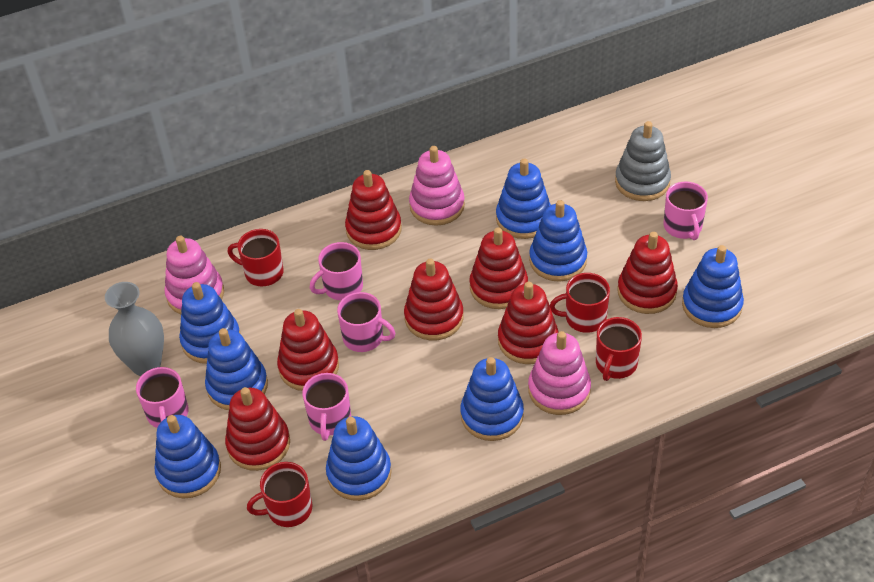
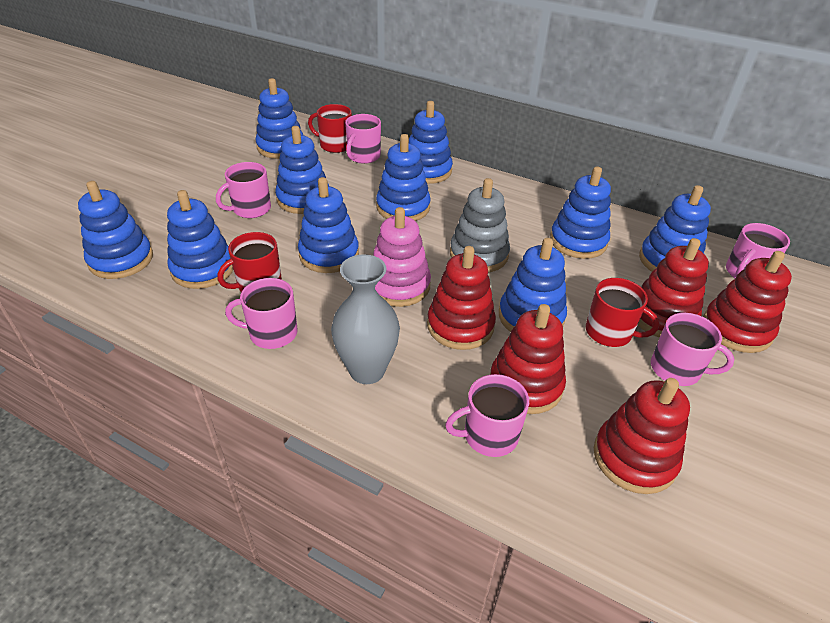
blue stacking toy: [155,415,221,498] [179,282,241,364] [205,328,268,410] [326,416,392,501] [460,357,524,441] [496,159,551,239] [529,200,587,282] [682,245,744,328] = 8 -> [78,181,153,279] [167,190,233,289] [255,78,303,159] [275,126,329,214] [298,177,359,273] [376,134,431,221] [409,101,453,184] [499,238,567,332] [550,167,611,259] [639,185,711,272] = 10
pink mug: [136,367,189,428] [302,373,351,441] [310,242,363,300] [337,292,395,352] [664,182,708,240] = 5 -> [216,162,271,218] [225,278,297,349] [345,114,381,164] [445,374,529,457] [651,313,734,386] [726,223,790,278] = 6
pink stacking toy: [165,236,224,314] [409,146,465,226] [528,331,591,415] = 3 -> [373,207,431,307] = 1
red mug: [228,229,284,286] [247,462,312,527] [550,273,610,333] [596,317,642,381] = 4 -> [217,232,282,292] [308,104,352,153] [586,278,660,347] = 3
red stacking toy: [225,387,290,471] [277,309,339,391] [345,170,402,250] [404,259,464,340] [469,228,528,309] [498,282,558,364] [617,232,678,314] = 7 -> [427,246,496,350] [490,304,566,414] [594,378,690,494] [638,238,709,338] [703,251,792,353] = 5

